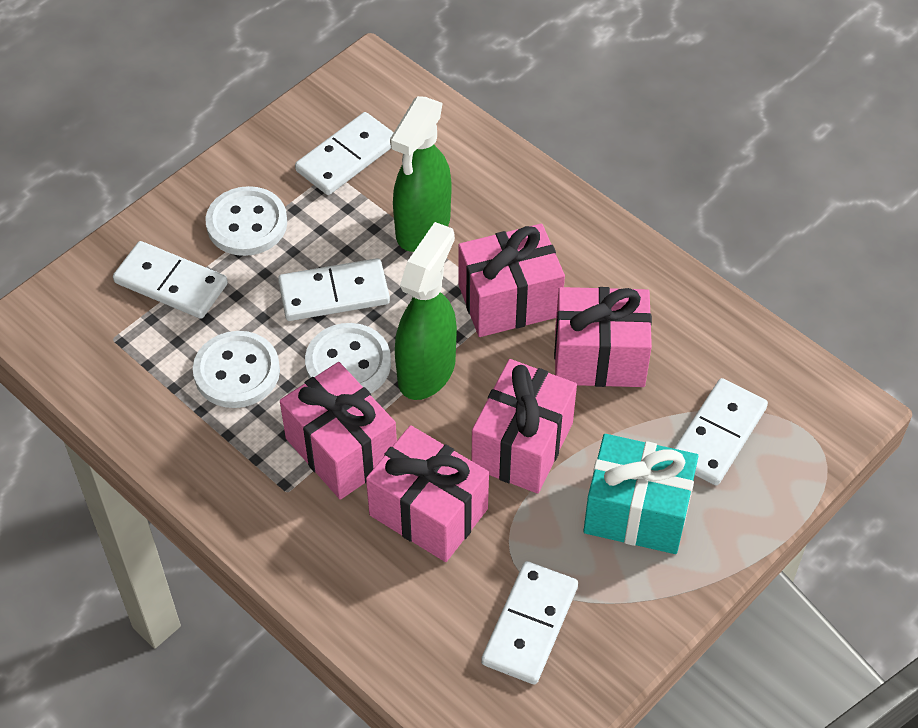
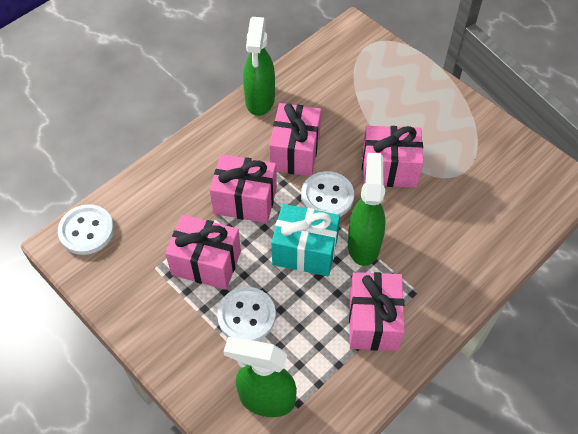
green spray bottle: [390,96,451,252] [395,222,457,400] = 2 -> [223,336,297,417] [243,17,275,116] [348,153,386,266] = 3
white domino: [113,241,228,319] [278,258,390,321] [295,112,394,195] [481,561,578,685] [674,378,768,486] = 5 -> none = 0

